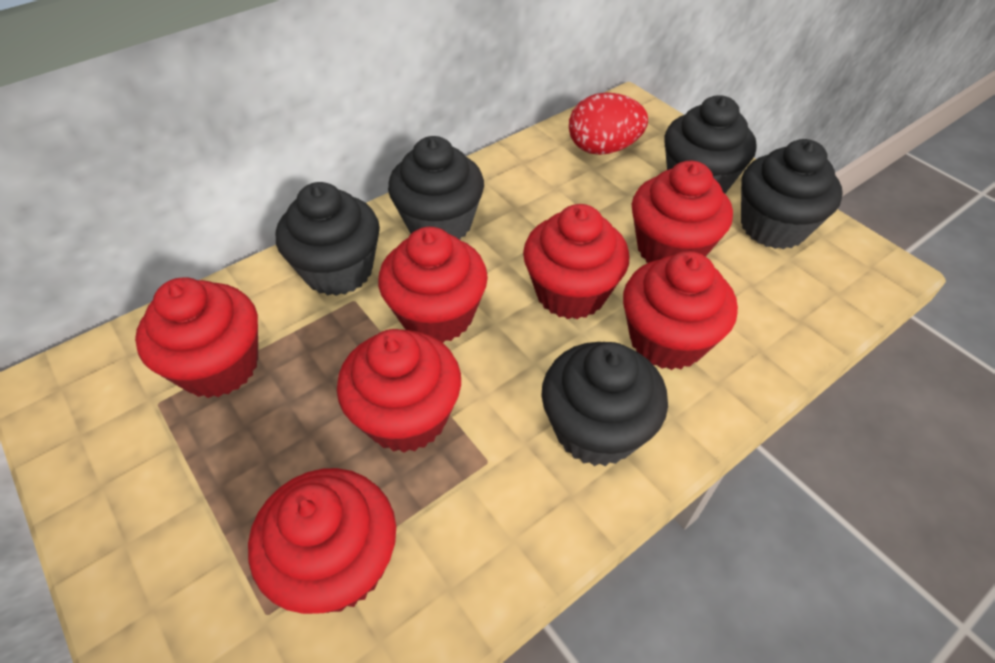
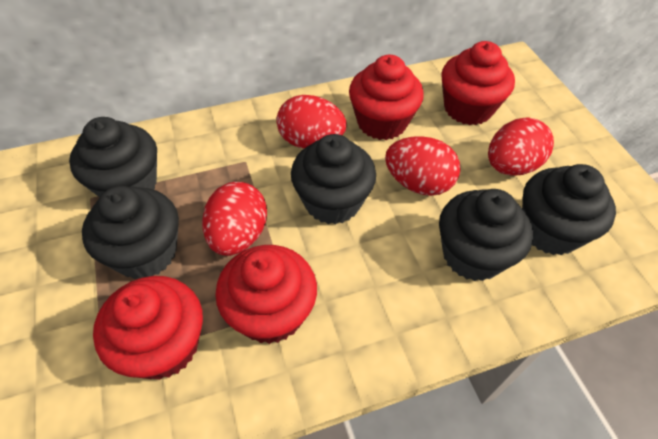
red cupcake: [135,278,258,398] [248,468,396,614] [337,329,461,453] [378,227,488,343] [523,204,629,319] [623,251,738,370] [632,160,733,263] = 7 -> [93,276,203,380] [215,245,317,344] [349,55,424,140] [441,41,515,125] = 4
red egg: [569,92,648,155] = 1 -> [202,182,267,256] [276,95,347,148] [385,136,461,196] [488,117,554,176] = 4

